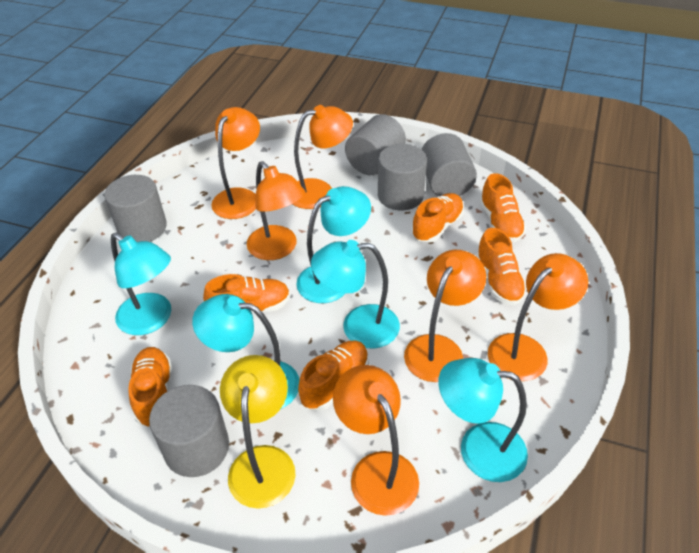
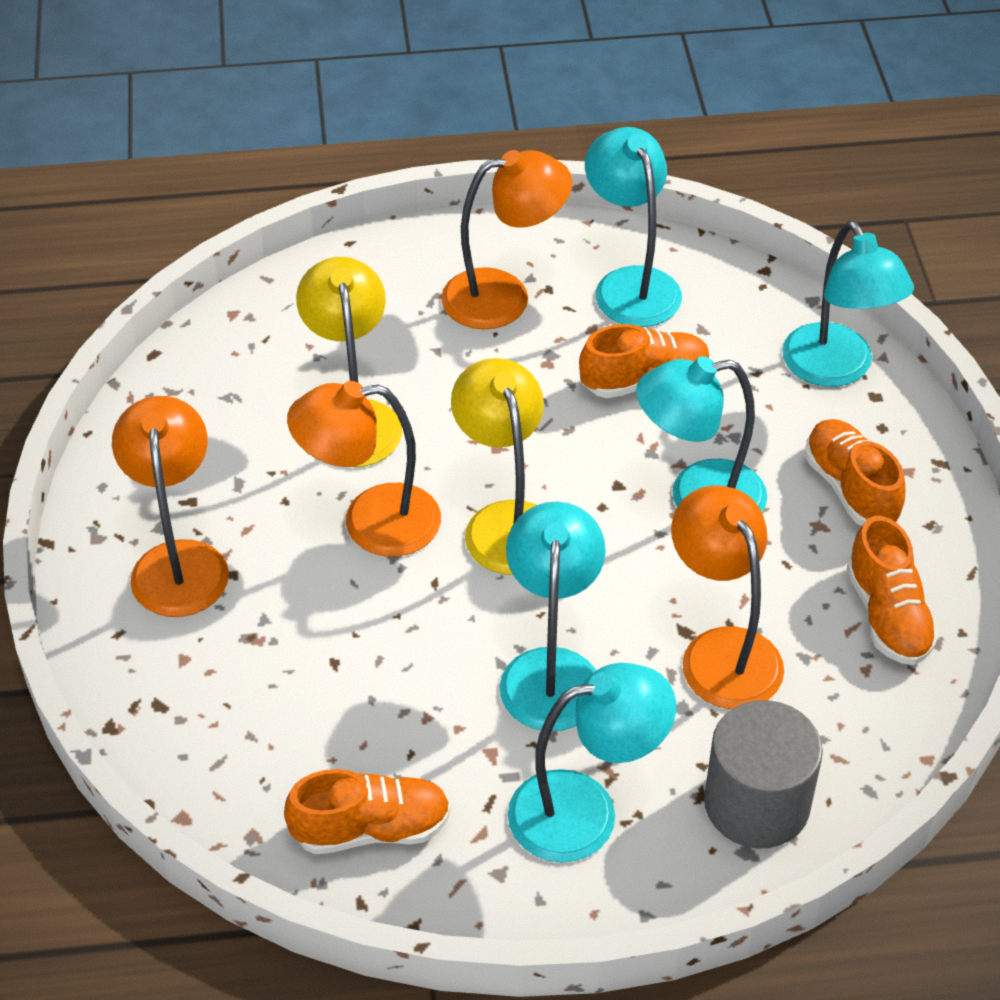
grey cylinder: [104,175,167,242] [149,385,229,477] [345,114,406,175] [378,144,427,211] [421,133,477,196] = 5 -> [704,700,823,848] = 1
orange lamp: [211,107,260,219] [247,161,305,260] [293,105,353,209] [333,365,419,516] [404,250,486,382] [488,253,588,381] = 6 -> [112,396,229,617] [287,381,441,557] [441,150,572,329] [671,485,784,710] = 4
orange shoe: [128,347,172,427] [203,274,290,312] [298,341,369,410] [412,193,464,243] [476,228,527,305] [480,173,526,242] = 6 -> [284,769,451,854] [579,324,710,398] [804,419,906,526] [847,516,939,665] = 4
yellow lamp: [220,355,296,509] = 1 -> [296,257,402,467] [451,358,544,575] = 2

